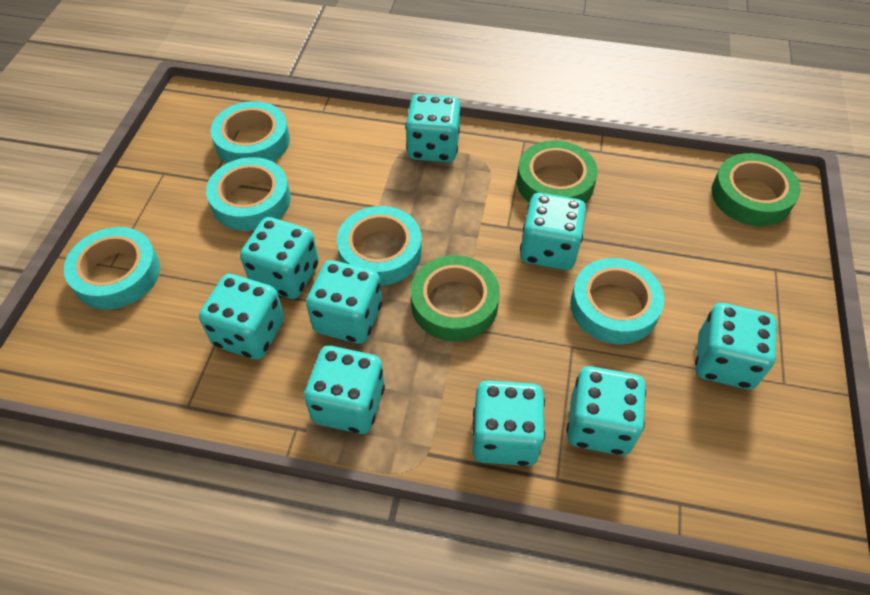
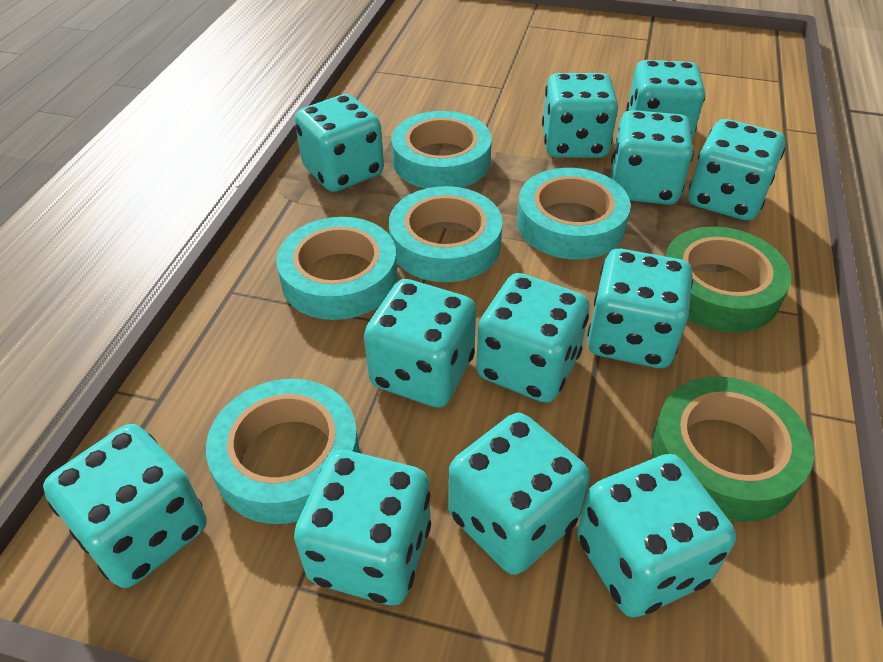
green tape: [411,255,500,341] [517,140,598,204] [711,153,801,226] = 3 -> [651,376,814,522] [665,226,791,332] = 2
turquoise dice: [199,274,284,360] [240,217,319,299] [304,346,385,434] [306,260,382,344] [405,94,461,162] [472,380,545,466] [520,193,586,270] [567,366,646,455] [695,303,777,389] = 9 -> [43,424,207,588] [294,94,384,192] [294,450,431,605] [364,279,476,408] [448,413,590,575] [476,273,589,403] [542,73,618,158] [577,454,736,618] [587,249,693,368] [611,110,694,205] [626,60,705,139] [688,119,785,220] = 12

